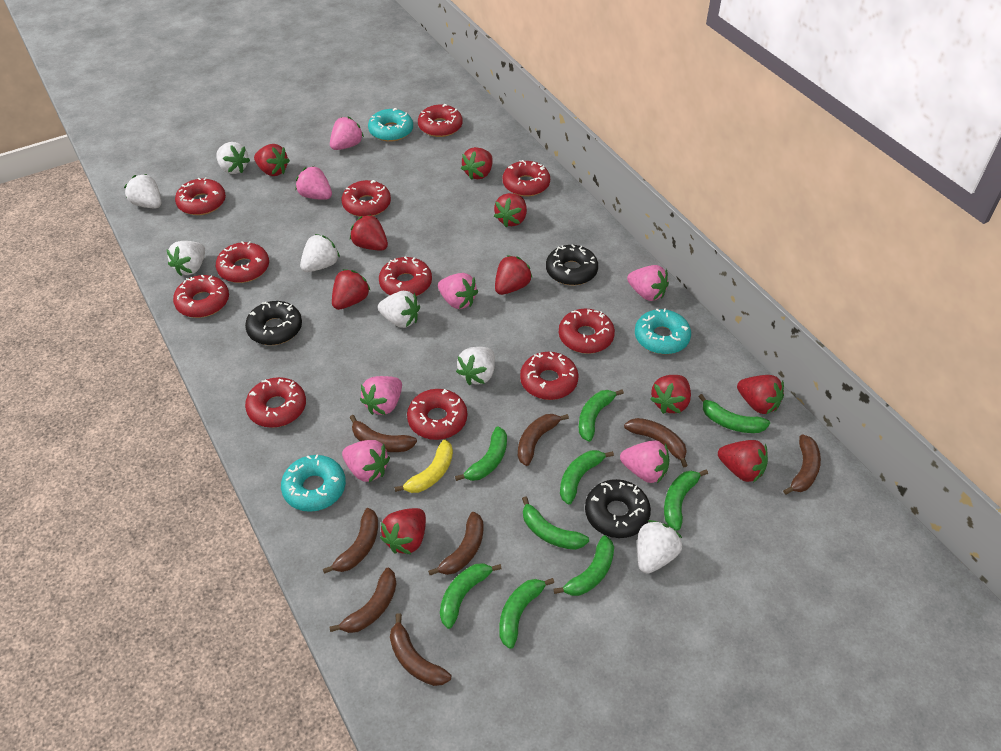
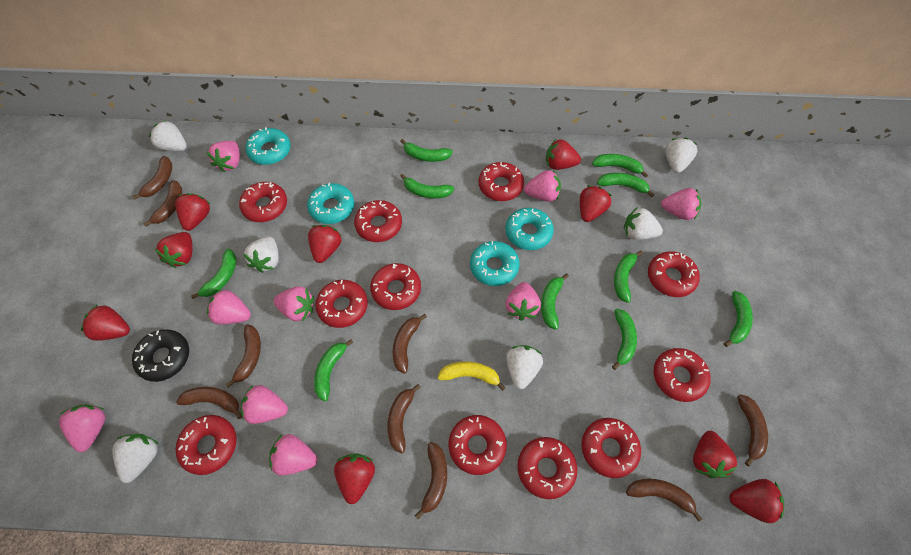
black donut: [245,301,302,345] [546,244,598,285] [585,479,651,538] = 3 -> [132,329,189,382] = 1
brown banana: [323,508,378,574] [330,568,397,633] [349,415,417,452] [390,613,451,686] [428,512,483,575] [518,414,569,466] [624,418,688,468] [783,434,821,495] = 8 -> [132,156,172,200] [143,180,182,227] [176,387,242,419] [226,324,261,388] [387,384,421,453] [393,314,427,374] [414,442,447,519] [626,479,702,522] [737,395,768,466] = 9
green banana: [440,563,502,629] [455,426,507,481] [499,578,554,649] [522,496,589,550] [554,535,614,596] [560,450,614,504] [579,390,624,442] [664,469,708,531] [698,394,770,433] = 9 -> [191,249,237,299] [314,339,353,402] [400,139,453,162] [400,173,454,198] [541,274,569,330] [592,154,648,178] [597,173,654,197] [612,309,637,370] [614,251,643,303] [724,291,753,347] = 10
pink strawberry: [296,166,332,200] [330,117,364,150] [342,440,390,482] [360,376,402,415] [438,273,478,309] [620,440,670,483] [627,265,669,301] = 7 -> [59,405,105,452] [207,141,240,172] [207,289,251,325] [241,385,288,424] [269,434,317,475] [273,286,314,322] [506,282,541,321] [524,170,561,202] [661,188,701,220] = 9
red strawberry: [254,144,290,176] [332,269,371,310] [350,214,388,251] [380,508,426,555] [461,147,493,180] [494,193,527,227] [495,255,532,295] [650,375,691,414] [718,440,768,482] [737,375,784,414] = 10 -> [81,304,130,341] [155,232,192,268] [175,193,210,231] [308,225,341,263] [334,453,375,504] [546,139,581,170] [580,185,612,222] [693,431,738,478] [729,479,784,523] = 9
turquoise donut: [281,454,346,512] [368,108,413,142] [635,308,691,354] = 3 -> [245,127,291,165] [307,183,354,224] [470,241,520,286] [505,208,554,250] = 4
white strawberry: [124,174,161,208] [166,241,205,276] [216,142,250,174] [300,234,340,272] [378,291,420,328] [456,347,495,385] [637,520,682,574] = 7 -> [112,434,159,483] [149,120,187,151] [243,236,279,273] [506,345,543,389] [624,207,663,240] [665,138,698,173] = 6

